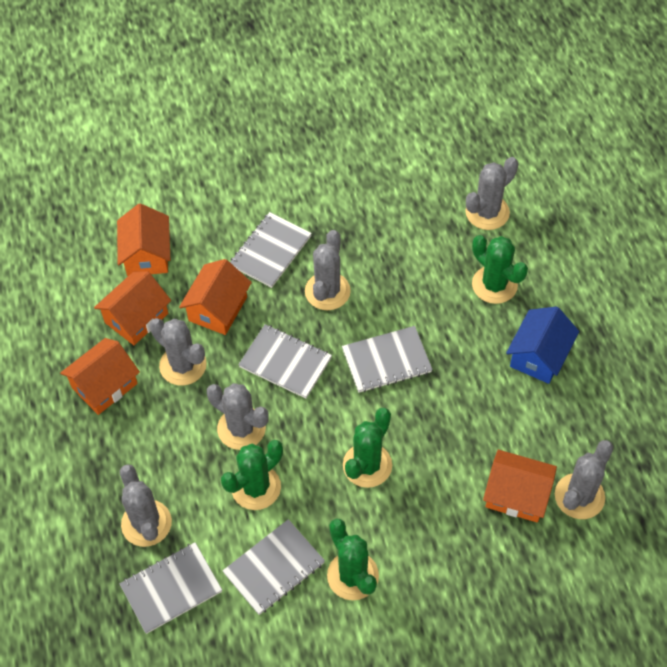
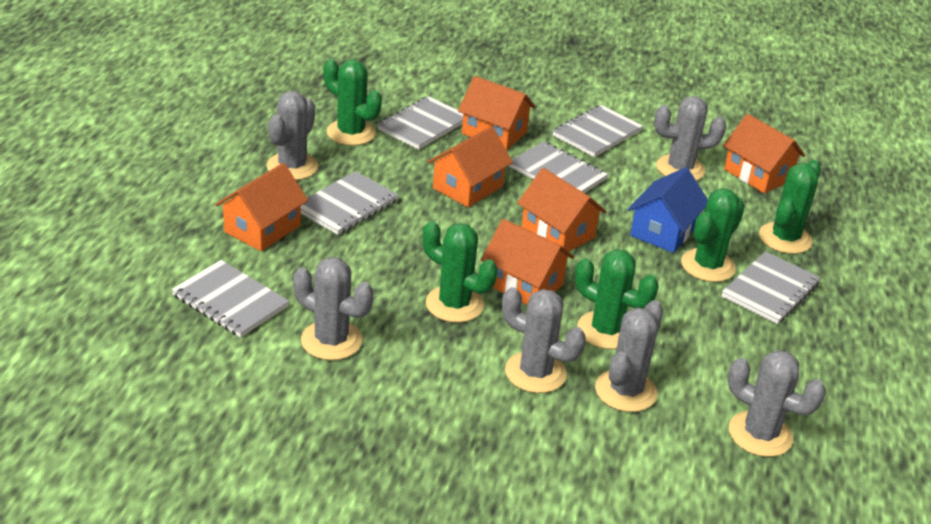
green cactus: [221,440,283,510] [327,518,379,600] [343,408,392,488] [472,235,528,304] = 4 -> [324,59,382,146] [423,221,497,323] [575,249,659,349] [681,188,745,282] [759,160,821,254] = 5
grey notebook: [119,542,222,634] [223,519,325,615] [230,212,312,288] [238,324,332,399] [342,326,433,393] = 5 -> [171,260,289,338] [301,171,399,235] [377,96,463,150] [509,141,608,193] [553,105,643,157] [722,251,821,324] = 6
orange house: [60,338,140,415] [94,271,171,345] [117,204,170,276] [179,259,252,335] [483,450,557,522] = 5 -> [215,163,308,251] [428,126,513,207] [458,76,536,150] [481,219,574,305] [517,168,607,252] [723,114,805,193] = 6

